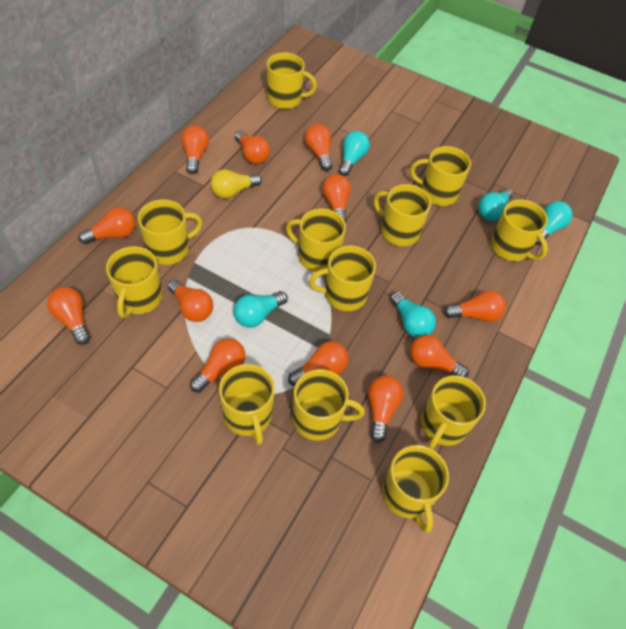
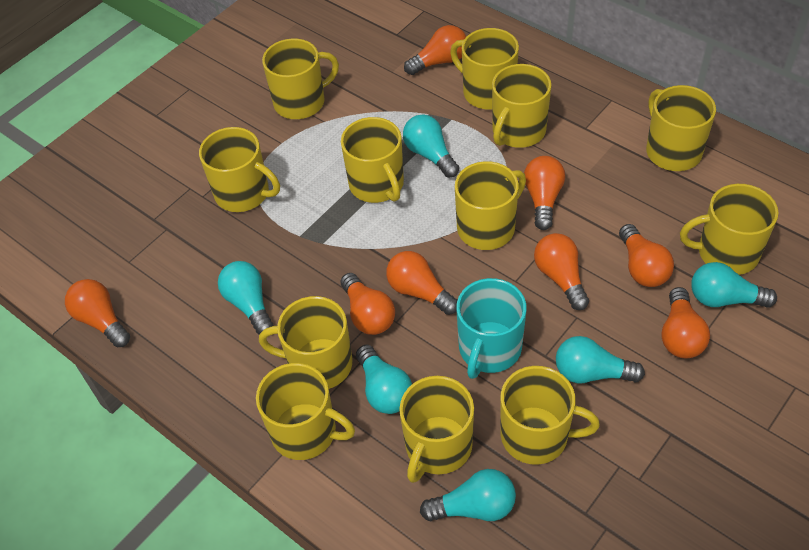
orange light bulb: [47,287,90,345] [78,207,136,244] [168,279,213,322] [181,126,209,174] [190,338,246,393] [235,131,270,164] [288,341,348,386] [305,124,333,171] [323,174,351,223] [368,376,403,443] [410,335,469,377] [444,290,506,322] = 12 -> [65,279,130,347] [341,273,395,335] [386,251,458,315] [404,25,466,75] [524,156,565,230] [534,233,589,310] [619,224,674,287] [661,287,710,358] = 8
turquoise light bulb: [233,291,288,328] [339,131,370,176] [390,292,436,338] [478,188,513,221] [535,201,573,245] = 5 -> [218,261,273,335] [356,345,412,414] [403,114,459,178] [420,469,516,521] [556,336,645,383] [691,262,777,308] = 6
turquoise mug: none = 0 -> [456,278,526,379] = 1
yellow light bulb: [211,169,262,199] = 1 -> none = 0

